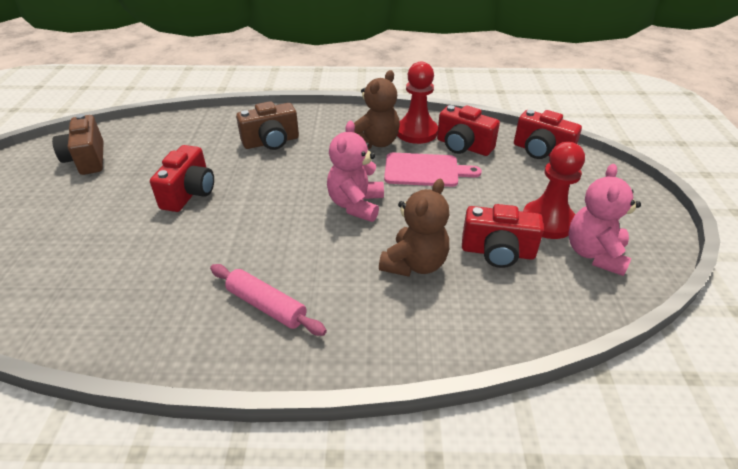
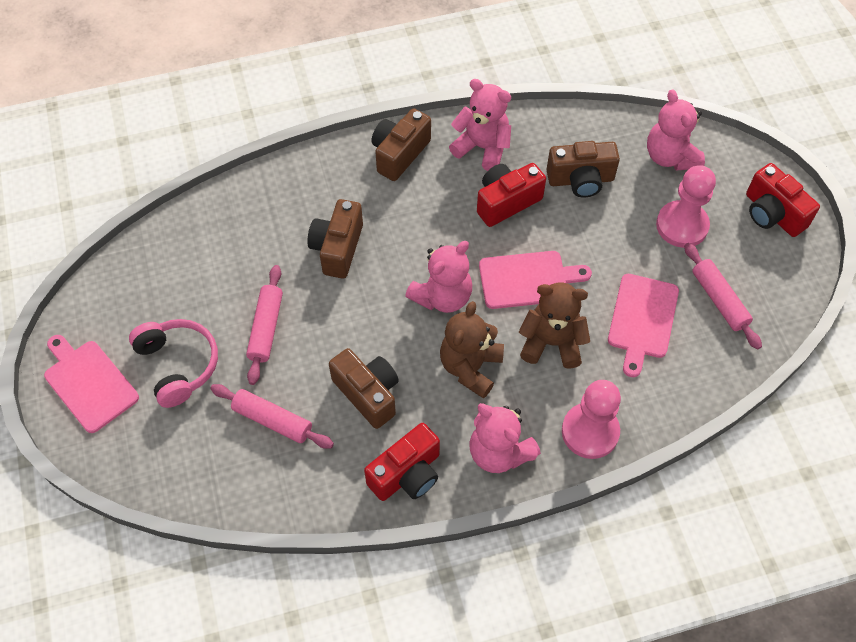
brown camera: [52,114,103,175] [236,101,299,150] = 2 -> [307,199,363,279] [329,348,399,429] [372,108,431,181] [546,141,620,198] = 4
pink cutting board: [384,153,482,187] = 1 -> [44,335,139,433] [479,251,592,309] [608,274,679,377] = 3
pink headphones: none = 0 -> [129,319,218,408] = 1
pink pawn: none = 0 -> [562,380,621,459] [656,166,716,248] = 2
pink rolling pin: [210,264,327,336] = 1 -> [210,384,334,449] [246,265,283,385] [684,243,762,349] = 3
pink teddy bear: [327,121,384,222] [568,164,641,276] = 2 -> [405,241,472,313] [449,79,511,171] [469,403,541,473] [647,89,705,171] = 4
red camera: [150,145,214,212] [437,105,500,156] [462,204,544,268] [514,110,582,159] = 4 -> [364,423,440,501] [477,163,546,227] [746,163,820,237] = 3
red pawn: [397,61,438,144] [523,142,585,239] = 2 -> none = 0

